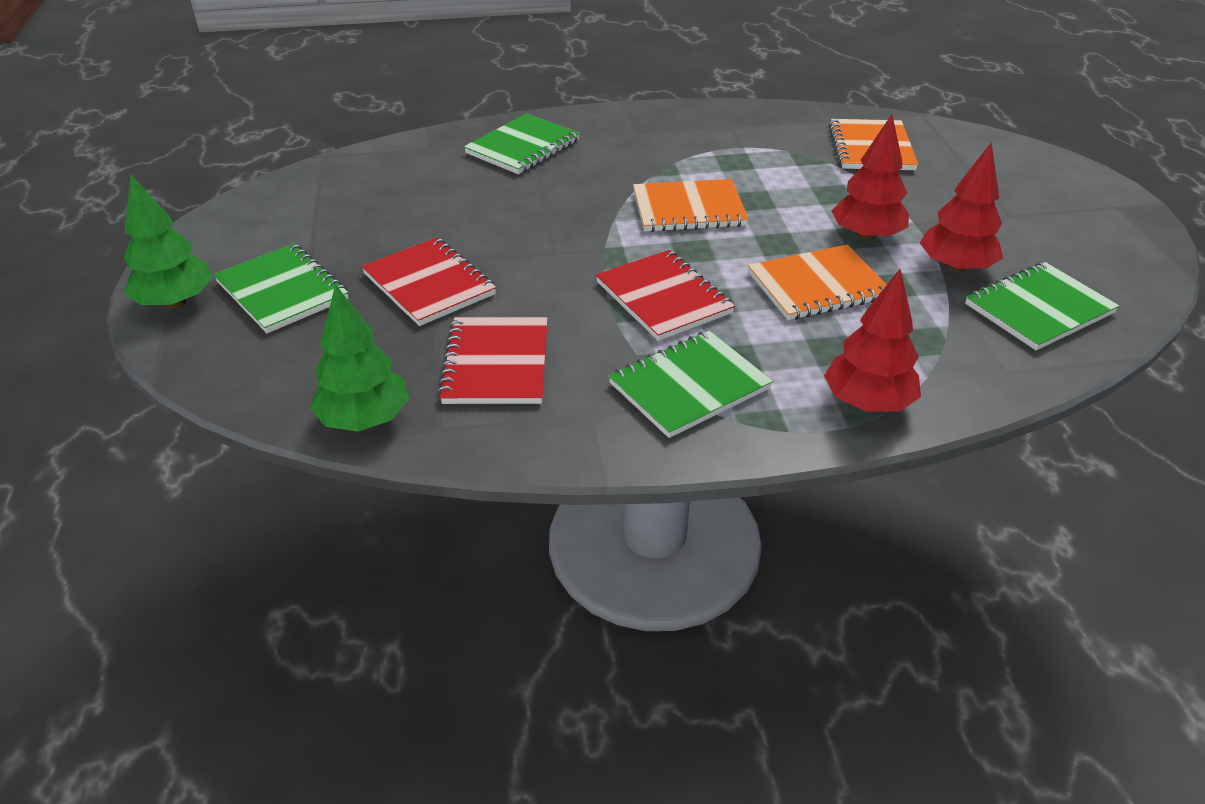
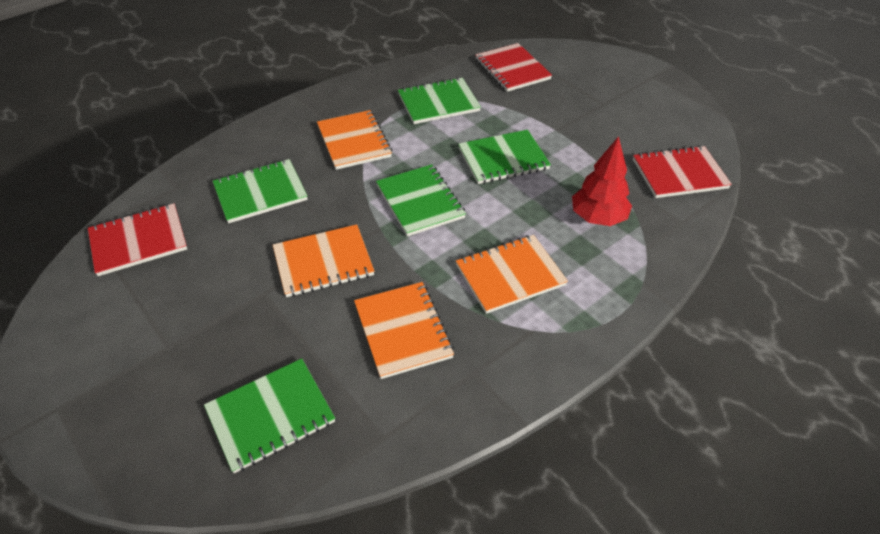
green notebook: [214,243,349,333] [464,113,580,174] [609,331,773,438] [965,262,1119,350] = 4 -> [204,358,335,473] [213,159,308,223] [376,164,466,236] [398,77,481,124] [458,130,551,184] = 5
green tree: [124,175,213,309] [310,284,409,432] = 2 -> none = 0
orange notebook: [633,179,749,232] [748,245,887,320] [829,119,919,170] = 3 -> [273,224,374,297] [317,110,392,170] [354,282,454,379] [456,235,568,314] = 4
red tree: [824,269,921,412] [832,114,909,241] [920,143,1003,273] = 3 -> [572,136,632,226] = 1

